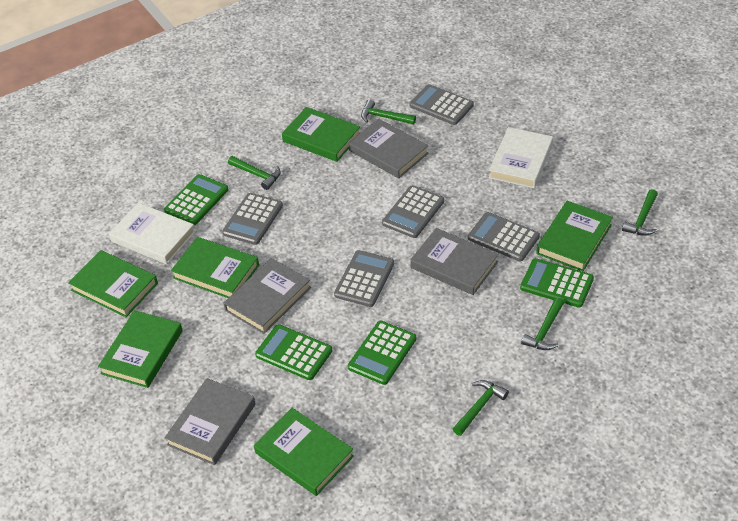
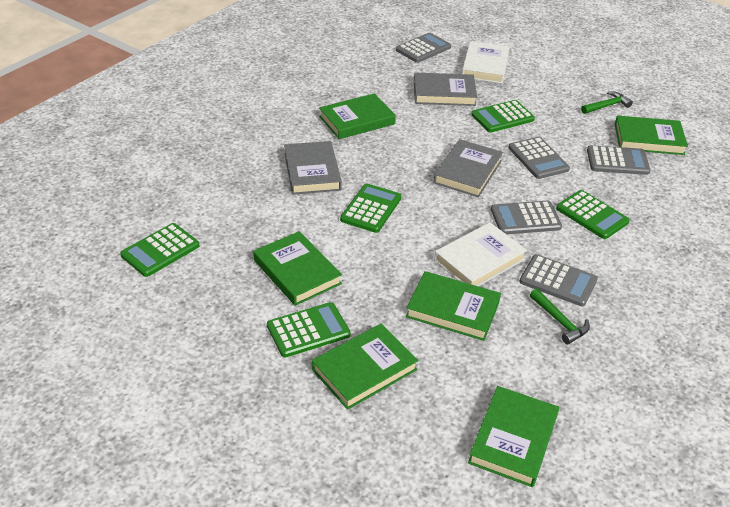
green calculator: [164,174,229,225] [255,324,332,380] [348,321,416,385] [520,258,594,308] = 4 -> [120,223,199,277] [267,302,350,357] [340,184,401,233] [471,100,535,132] [556,190,630,239] = 5
green hammer: [228,156,281,190] [361,99,416,125] [453,380,509,436] [521,297,564,350] [622,189,658,236] = 5 -> [530,289,590,345] [581,91,633,114] = 2
grey book: [164,378,256,465] [224,258,311,334] [349,118,428,179] [410,228,499,295] = 4 -> [284,141,342,195] [414,73,477,106] [433,139,503,197] = 3

